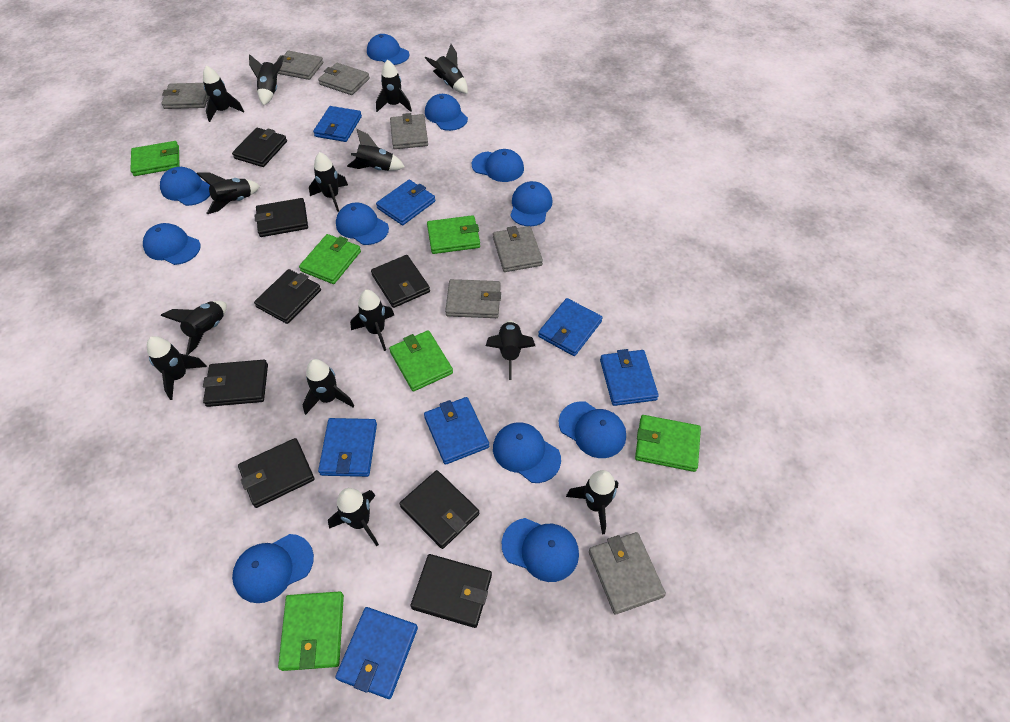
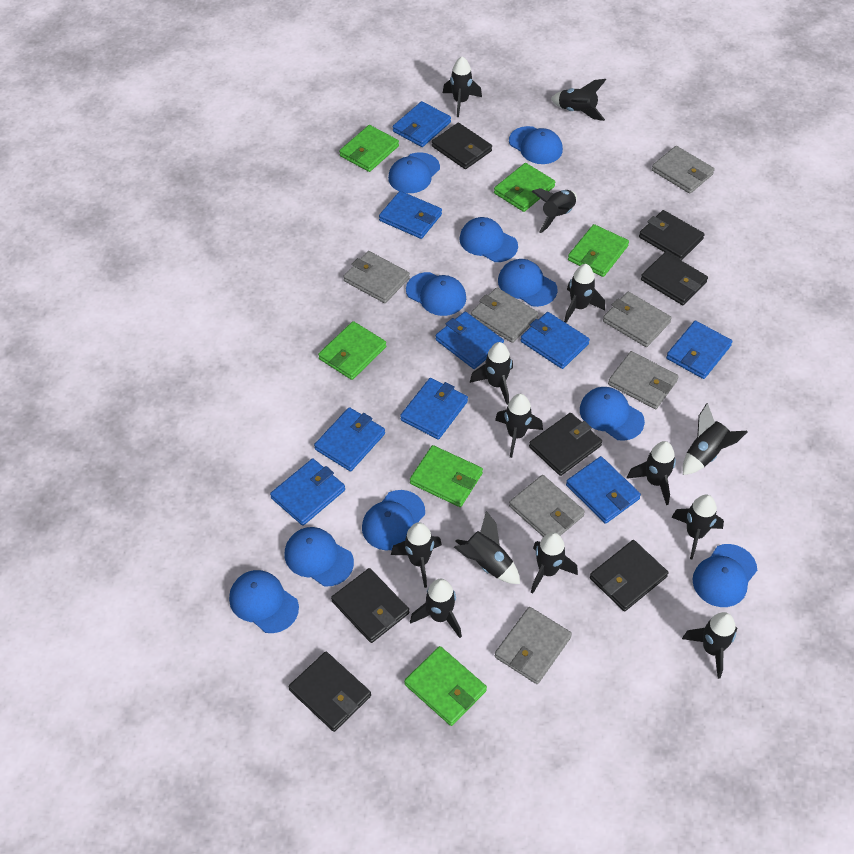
black wallet: [203,360,268,407] [232,128,287,167] [238,438,314,508] [254,198,308,237] [254,269,321,324] [371,255,430,308] [399,470,479,549] [411,554,492,628] = 8 -> [288,652,371,732] [331,568,409,643] [432,123,492,169] [529,413,602,476] [590,540,668,611] [639,210,705,261] [641,252,708,305] = 7
blue cap: [143,223,201,265] [160,167,210,206] [232,534,314,603] [336,203,389,245] [367,34,409,65] [425,94,468,131] [472,149,524,182] [493,422,561,483] [502,518,579,582] [510,181,552,226] [559,401,626,458] = 11 -> [229,570,299,633] [285,527,354,586] [362,490,425,550] [388,152,440,193] [406,272,466,316] [460,217,518,262] [498,259,557,307] [509,126,563,164] [580,387,645,441] [692,544,757,607] = 10
blue wallet: [313,106,362,142] [318,418,377,477] [335,607,418,699] [376,180,435,225] [424,397,489,465] [538,298,603,356] [600,349,659,406] = 7 -> [270,458,345,526] [314,407,385,471] [379,191,442,239] [393,101,451,147] [400,378,468,439] [435,312,504,369] [520,312,590,369] [566,456,641,524] [666,320,732,379] = 9

